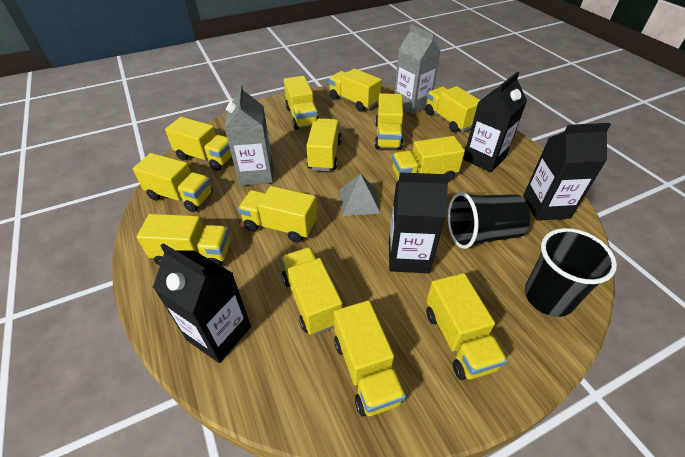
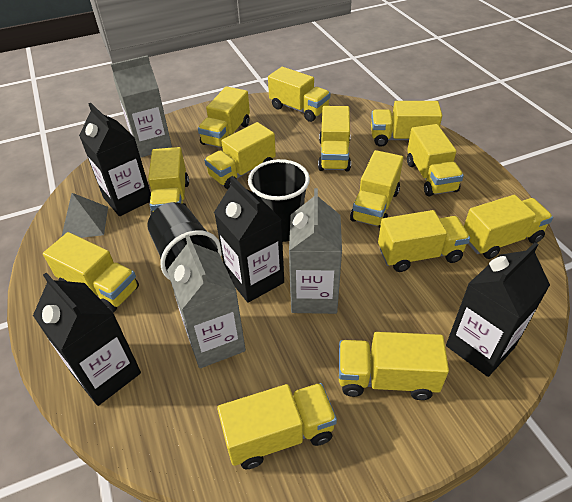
grey carton: [224,83,273,186] [394,24,441,114] = 2 -> [111,55,172,158] [167,235,246,368] [289,188,342,314] = 3

